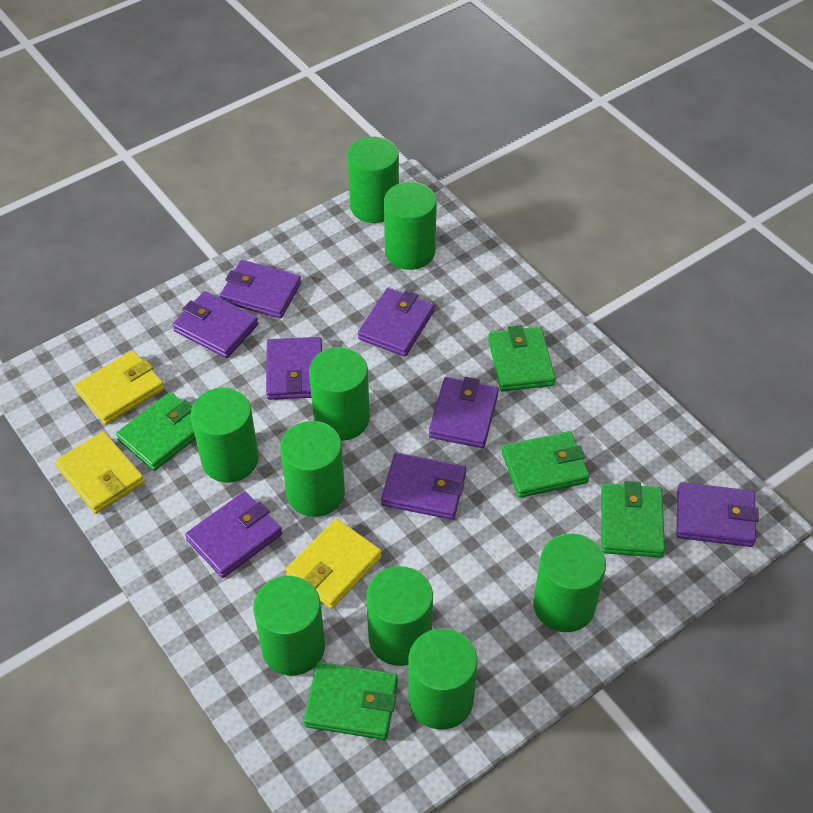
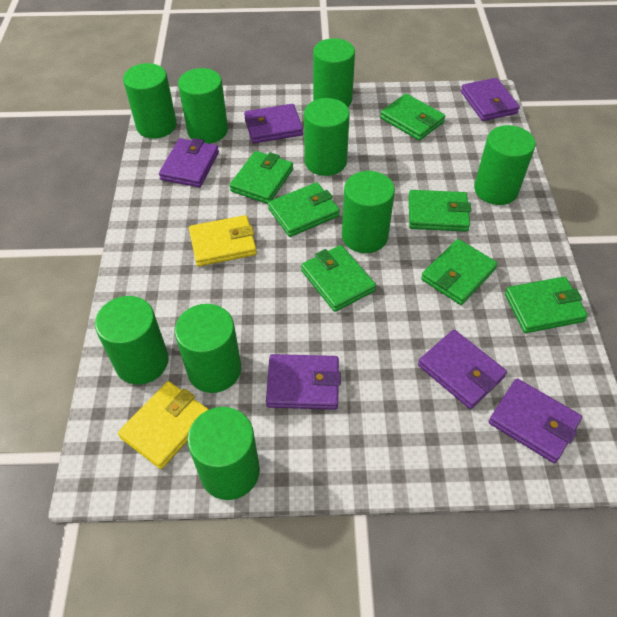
green wallet: [116,392,196,471] [304,662,398,740] [488,325,555,391] [502,431,590,498] [601,481,665,557] = 5 -> [229,151,293,204] [268,182,340,237] [301,245,376,312] [380,94,445,141] [409,190,471,232] [421,239,498,305] [505,277,588,333] = 7
purple wallet: [173,291,259,358] [185,491,282,578] [220,260,301,319] [266,337,322,400] [358,287,434,357] [381,452,466,520] [429,377,499,448] [676,482,759,547] = 8 -> [159,138,219,187] [244,104,303,143] [266,354,341,410] [418,330,507,409] [461,78,520,121] [488,378,582,463] = 6
yellow wallet: [55,431,145,514] [74,351,164,425] [286,519,382,609] = 3 -> [118,381,209,469] [189,215,257,266] = 2

